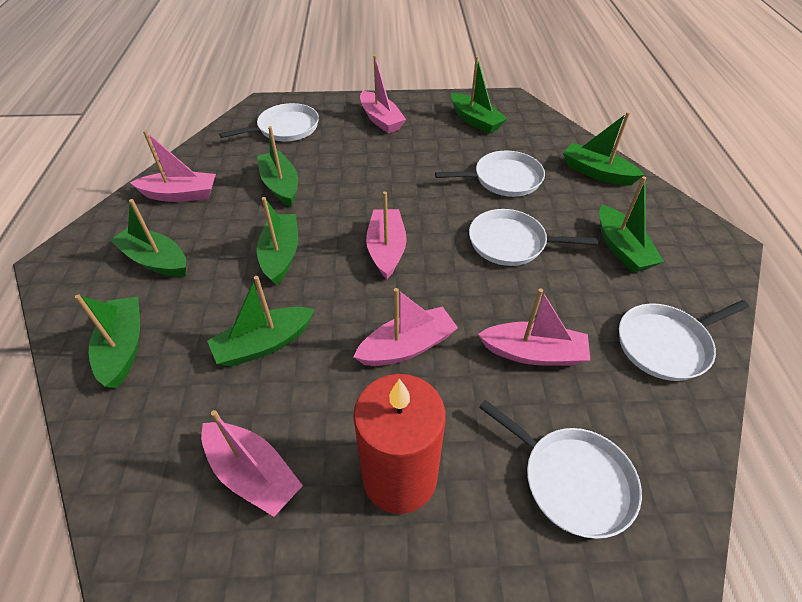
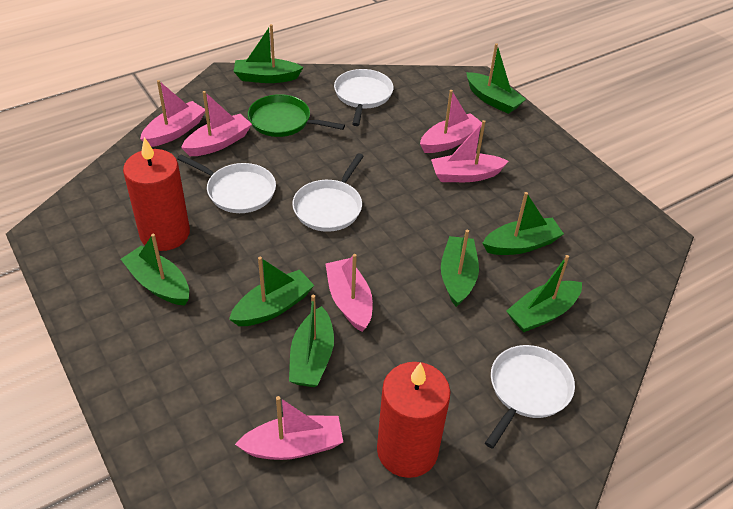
green pan: none = 0 -> [248,94,345,137] = 1
red candle: [353,374,446,514] = 1 -> [123,137,190,251] [377,362,451,478] = 2
white pan: [219,103,319,141] [435,150,545,197] [469,209,598,266] [479,400,642,539] [619,300,749,381] = 5 -> [177,154,276,213] [292,153,364,232] [334,69,394,126] [485,345,575,449] = 4

